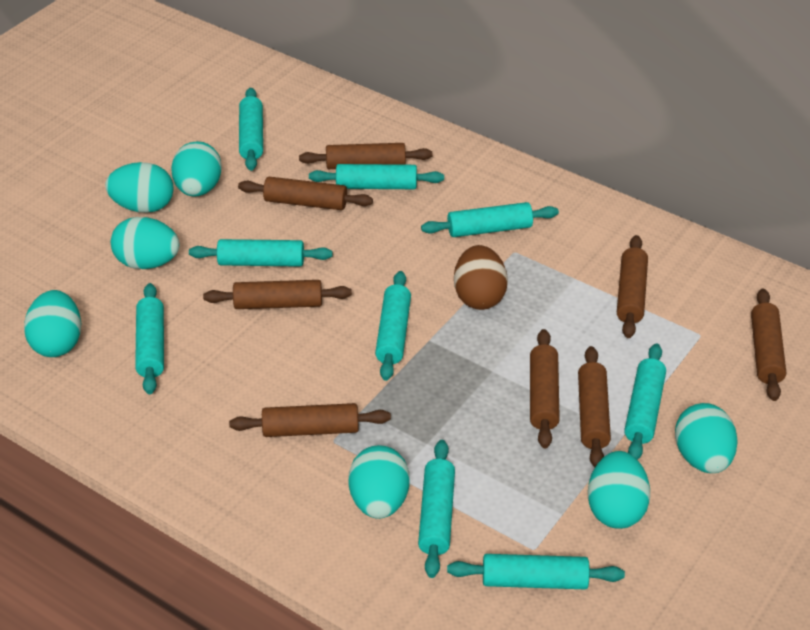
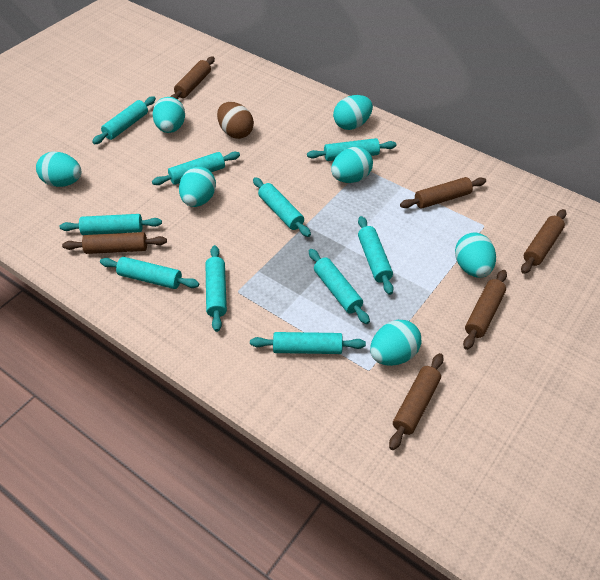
brown rolling pin: [203,280,352,309] [229,403,391,437] [238,177,373,210] [299,143,432,169] [530,329,560,448] [578,346,611,468] [617,235,648,338] [751,289,786,401] = 8 -> [62,232,167,254] [170,56,215,100] [389,353,443,450] [400,177,486,208] [463,270,507,350] [521,209,566,274] = 6
turquoise rolling pin: [135,283,164,394] [189,239,332,267] [239,88,263,171] [309,164,444,189] [375,271,411,381] [418,440,455,578] [421,202,559,237] [447,554,625,589] [624,344,666,460] = 9 -> [59,214,162,235] [92,96,156,144] [100,257,199,289] [152,152,240,185] [206,245,227,332] [250,332,366,354] [253,177,311,237] [307,138,397,161] [309,249,370,324] [358,216,394,295] = 10

